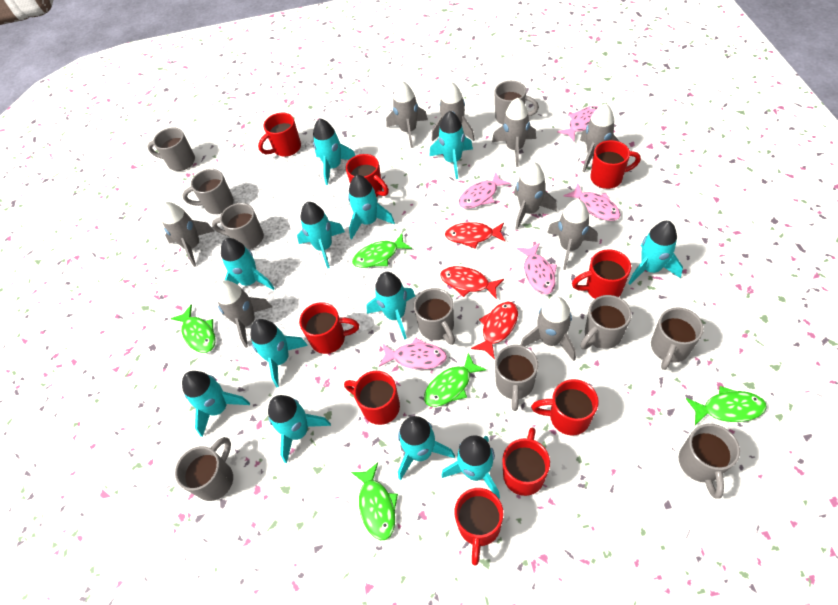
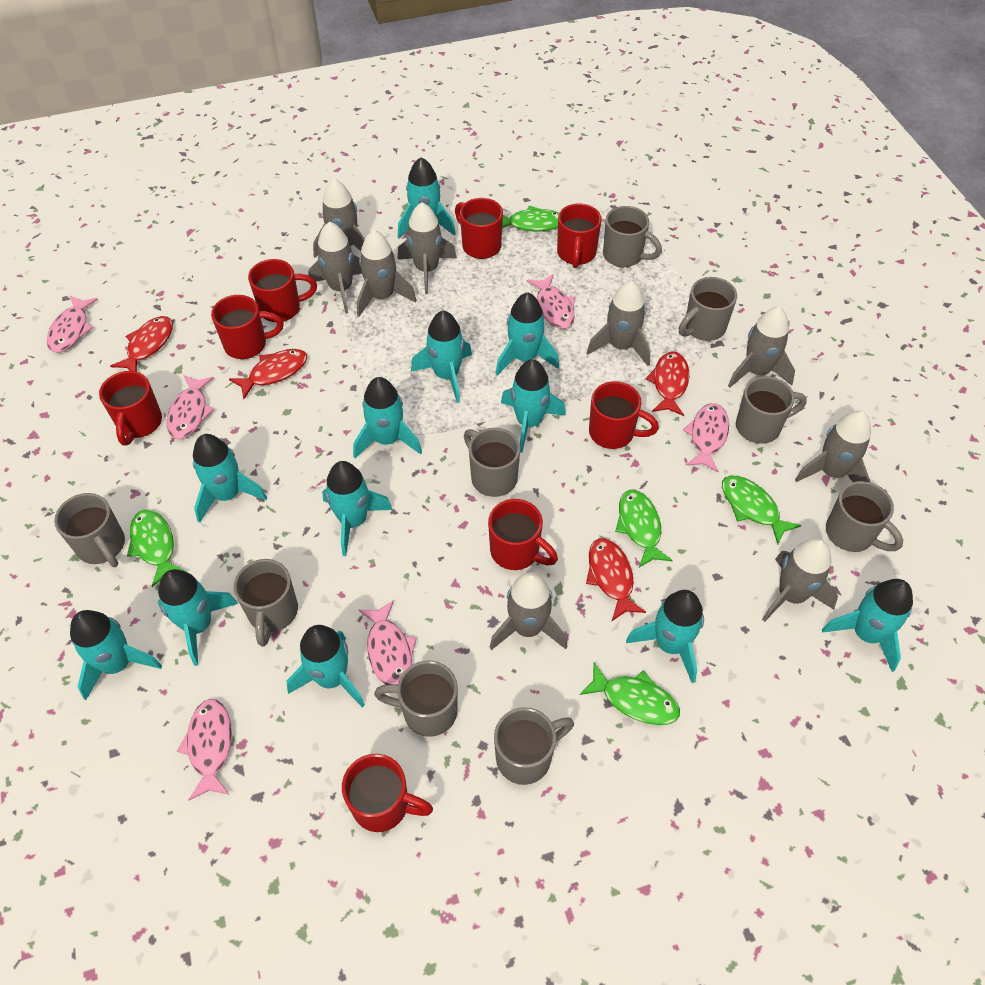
grey mug: [147,127,195,171] [175,437,233,501] [182,169,234,214] [212,203,264,249] [414,288,455,345] [494,81,539,125] [495,345,538,411] [580,295,632,349] [651,307,704,370] [679,424,740,499] = 10 -> [54,493,125,567] [234,559,298,647] [374,661,458,737] [464,428,521,497] [494,707,574,785] [603,206,662,267] [679,277,737,341] [736,376,807,444] [826,481,903,552] = 9
pink fish: [379,337,447,369] [459,172,511,209] [517,243,557,294] [557,106,598,141] [563,184,621,221] = 5 -> [47,296,98,353] [167,375,214,439] [177,699,232,801] [359,600,417,685] [527,274,575,329] [683,403,729,473] = 6
red fish: [440,266,504,299] [445,222,505,249] [471,301,518,360] = 3 -> [110,316,173,372] [229,349,307,399] [586,538,646,621] [646,351,689,416] = 4
red mug: [258,113,301,157] [299,302,359,354] [344,371,400,425] [346,154,389,197] [454,488,503,566] [502,427,550,496] [531,379,599,436] [572,249,631,299] [590,140,641,189] = 9 -> [99,371,162,446] [211,295,284,359] [248,259,317,322] [342,754,433,832] [455,198,503,259] [488,499,558,570] [557,204,602,268] [589,381,659,449] = 8

